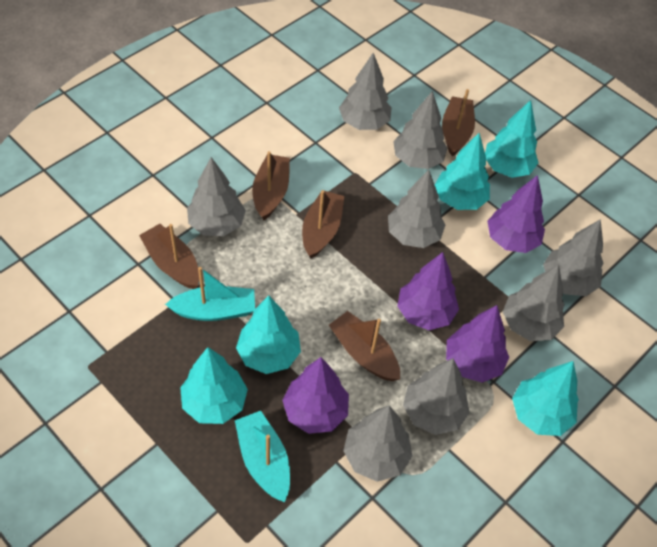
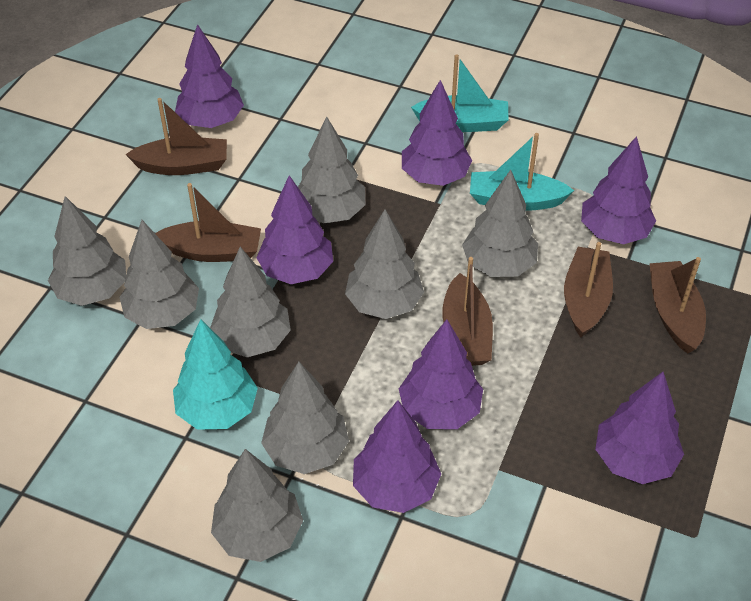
purple tree: [282,357,349,434] [397,252,459,330] [446,305,509,383] [487,175,545,253] = 4 -> [175,24,244,128] [257,175,333,284] [353,400,441,513] [399,319,483,429] [402,80,472,186] [581,136,656,244] [595,372,684,484] = 7
turquoise tree: [180,347,248,424] [236,295,301,374] [435,133,490,210] [485,100,538,178] [512,361,579,436] = 5 -> [173,319,258,430] = 1

